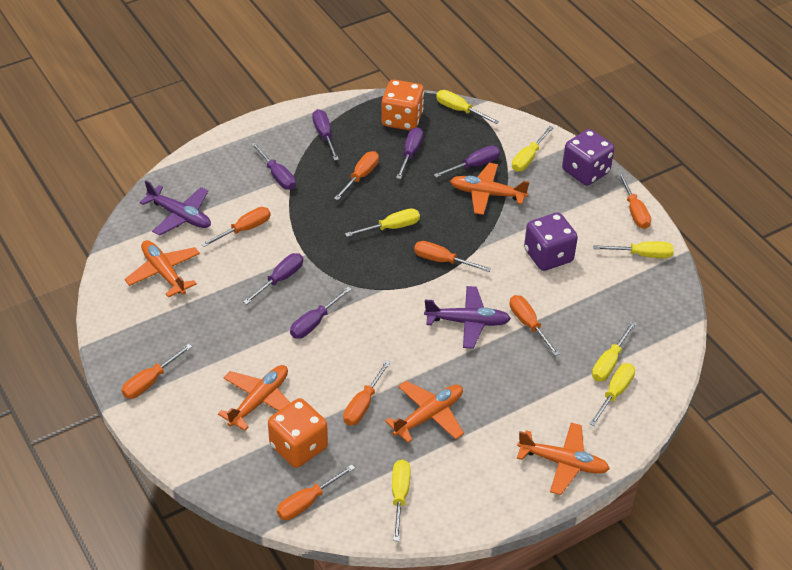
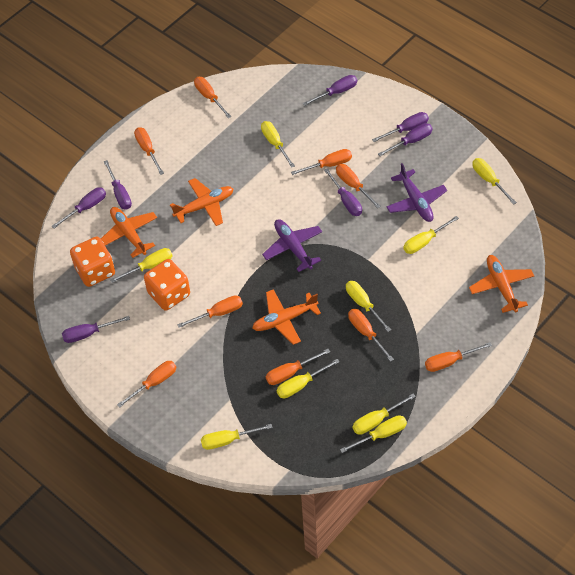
orange plane: [124,240,200,297] [218,365,290,431] [385,381,464,443] [450,163,530,215] [517,423,610,495] = 5 -> [101,207,157,258] [170,178,234,226] [252,289,321,345] [469,255,534,313] = 4
orange screwdriver: [122,344,192,399] [201,207,271,247] [277,464,355,520] [334,151,379,200] [343,360,391,426] [414,241,491,272] [510,295,560,356] [618,173,651,229] = 8 -> [117,361,176,408] [134,127,164,175] [177,295,243,328] [194,77,232,118] [266,349,330,385] [291,149,352,175] [336,164,381,208] [348,309,394,362] [425,342,492,372] = 9
purple dice: [524,212,578,271] [562,129,614,186] = 2 -> none = 0
purple screwdriver: [243,253,303,304] [251,143,296,190] [290,287,352,339] [312,109,339,161] [396,127,423,179] [434,146,500,178] = 6 -> [52,187,106,228] [62,316,130,343] [104,160,132,209] [303,75,357,106] [324,168,362,216] [372,112,429,142] [378,123,432,156] = 7
yellow screwdriver: [345,209,420,237] [392,460,411,541] [436,90,499,124] [512,126,554,172] [589,363,635,426] [592,322,636,382] [593,241,674,258] = 7 -> [110,248,173,283] [201,424,273,450] [261,121,295,168] [277,359,340,398] [340,415,407,453] [346,281,391,332] [353,394,416,435] [404,216,459,254] [473,158,517,205] = 9

